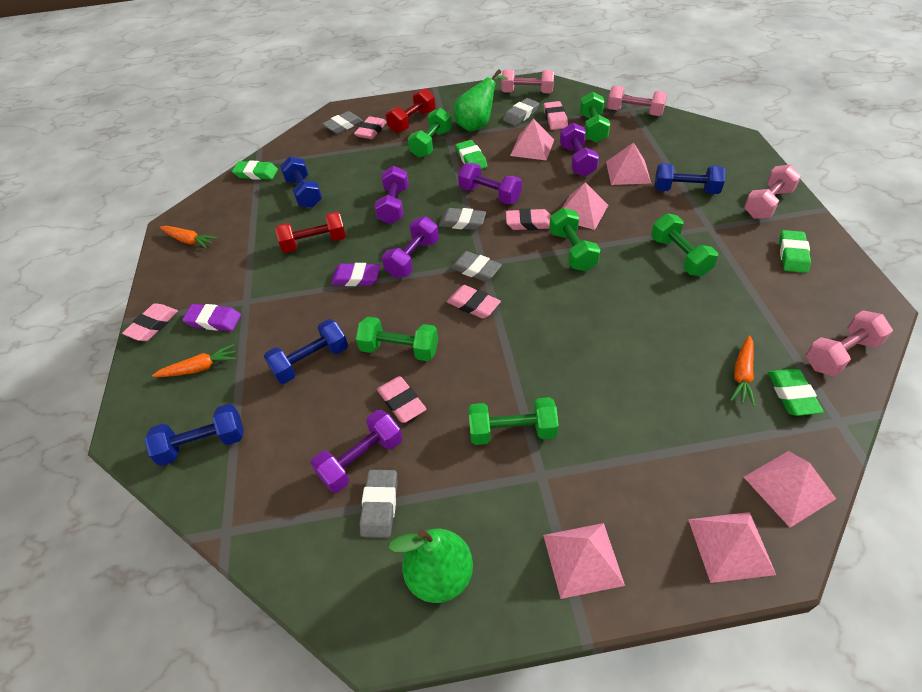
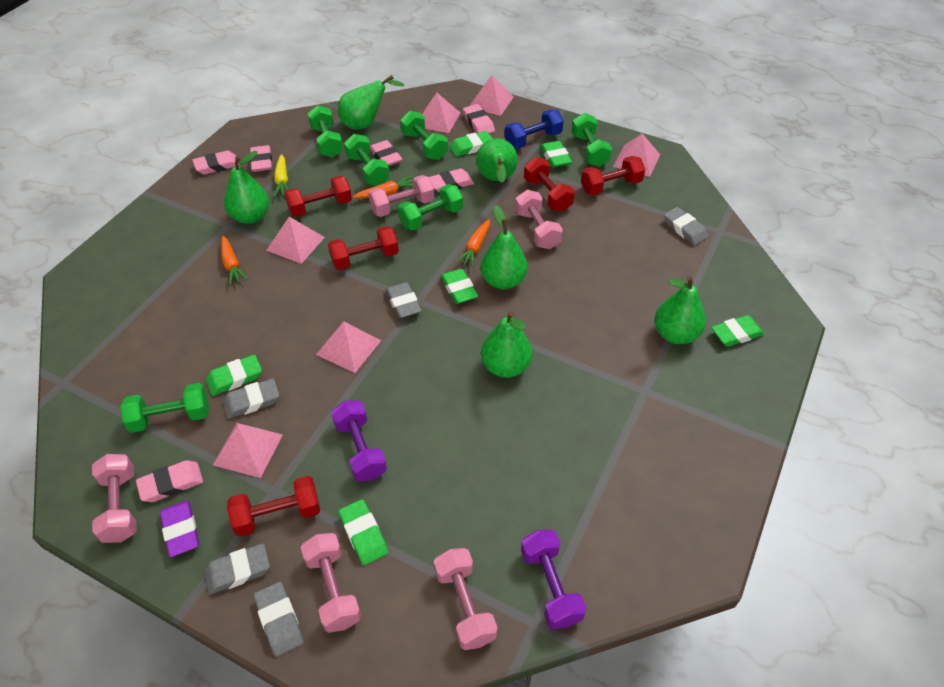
blue dumbbell: [145,404,244,466] [264,319,348,384] [280,156,322,208] [655,163,726,194] = 4 -> [505,110,564,149] = 1
green eraser: [232,161,278,180] [455,140,487,169] [768,369,824,416] [779,230,811,273] = 4 -> [206,355,262,396] [338,499,388,565] [441,269,478,304] [449,131,492,157] [540,141,572,168] [711,315,764,347] = 6
green pear: [388,529,473,603] [454,69,508,132] = 2 -> [224,151,269,224] [338,75,404,130] [476,138,518,183] [480,205,527,289] [481,311,533,378] [654,276,706,344] = 6
pink dumbbell: [501,69,554,94] [607,86,667,116] [744,164,801,219] [806,311,893,376] = 4 -> [92,454,137,543] [301,533,361,633] [368,175,435,217] [434,548,498,650] [515,190,563,249] = 5
purple dumbbell: [311,410,402,493] [375,166,409,224] [382,216,439,278] [458,163,522,204] [560,123,599,176] = 5 -> [331,400,387,481] [521,530,586,629] = 2
purple eraser: [182,304,241,331] [331,263,380,286] = 2 -> [160,500,199,557] = 1
red dumbbell: [275,211,346,253] [386,88,435,133] = 2 -> [227,476,320,537] [284,175,352,217] [328,226,399,270] [524,157,575,212] [581,156,645,195] = 5
yellow carrot: none = 0 -> [274,154,289,197] = 1

